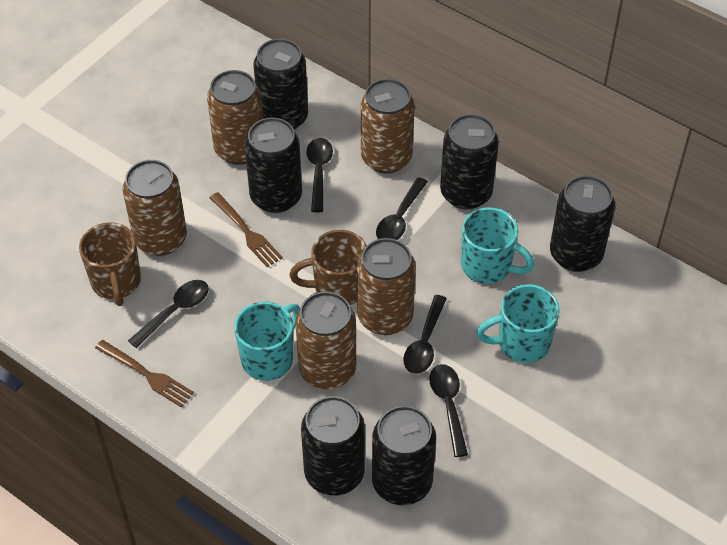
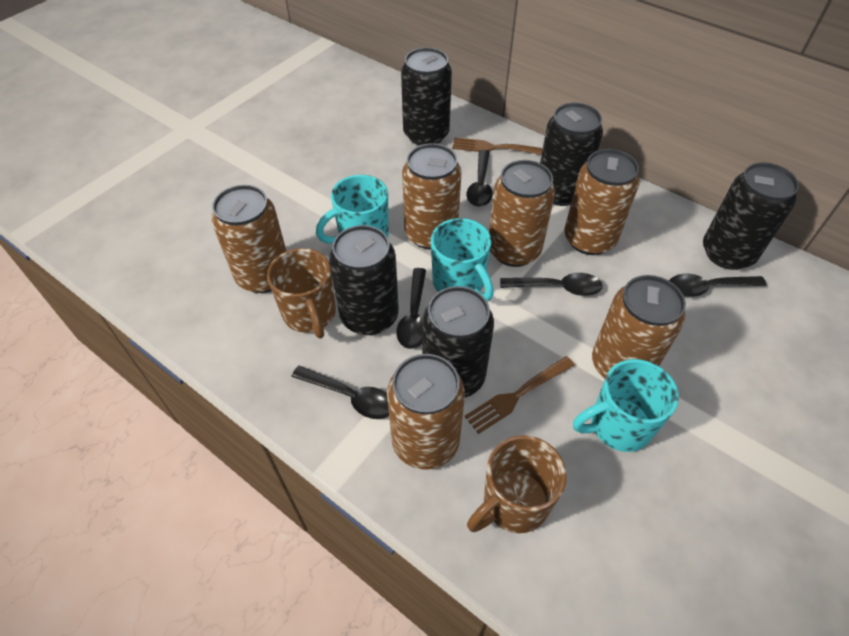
black can: [245,118,302,213] [253,38,308,130] [301,396,365,495] [372,406,436,505] [440,114,499,210] [550,175,615,272] = 6 -> [329,225,399,335] [401,47,452,146] [422,286,494,398] [540,103,603,206] [703,163,799,270] = 5
brown can: [123,160,187,256] [207,70,263,165] [295,291,356,389] [357,238,416,335] [361,79,415,173] = 5 -> [212,185,286,293] [387,354,465,470] [402,143,462,250] [489,160,555,267] [565,149,640,255] [592,275,686,379] = 6

